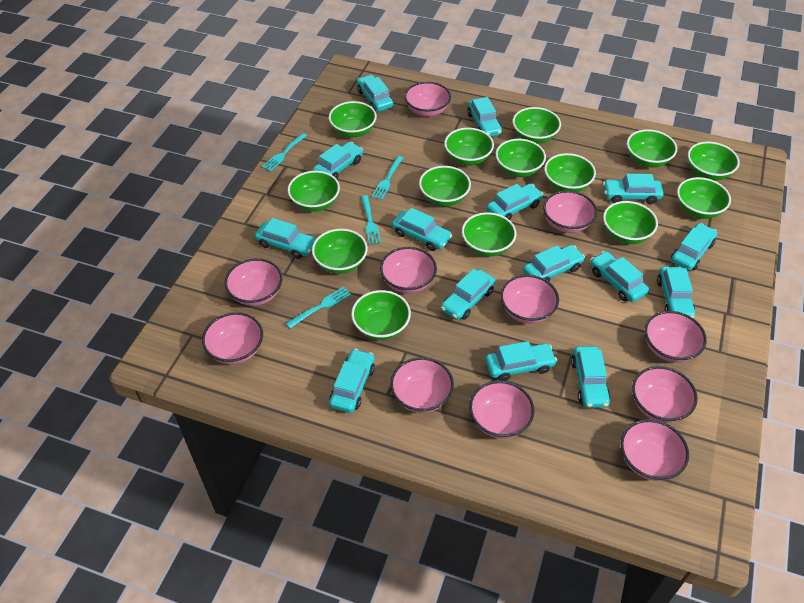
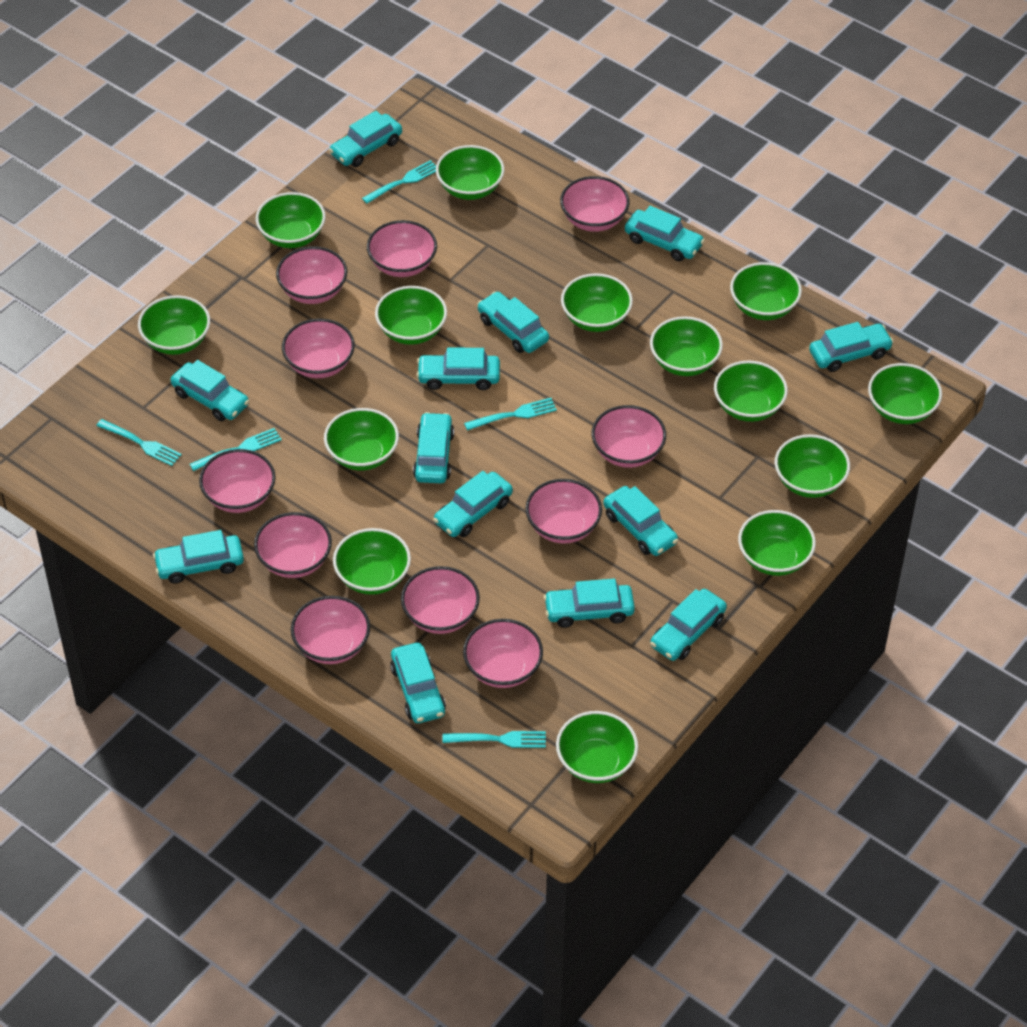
turquoise car: [255,218,316,259] [313,142,363,179] [329,349,375,413] [357,75,394,111] [392,208,452,251] [441,269,496,320] [467,97,502,137] [485,341,557,381] [486,183,543,220] [523,245,585,282] [571,346,611,408] [590,251,649,302] [603,174,664,204] [657,267,695,318] [671,223,717,270] = 15 -> [153,530,244,584] [171,360,249,421] [329,111,402,167] [390,643,446,723] [413,412,454,483] [416,348,500,390] [433,471,513,537] [477,291,549,353] [544,579,635,628] [603,486,678,556] [625,206,705,261] [650,589,727,661] [809,322,894,372] = 13
turquoise fork: [262,133,307,172] [286,287,351,328] [361,195,381,245] [371,156,403,200] = 4 -> [96,419,182,466] [190,428,282,471] [362,160,436,204] [442,731,546,748] [464,398,557,431] = 5

